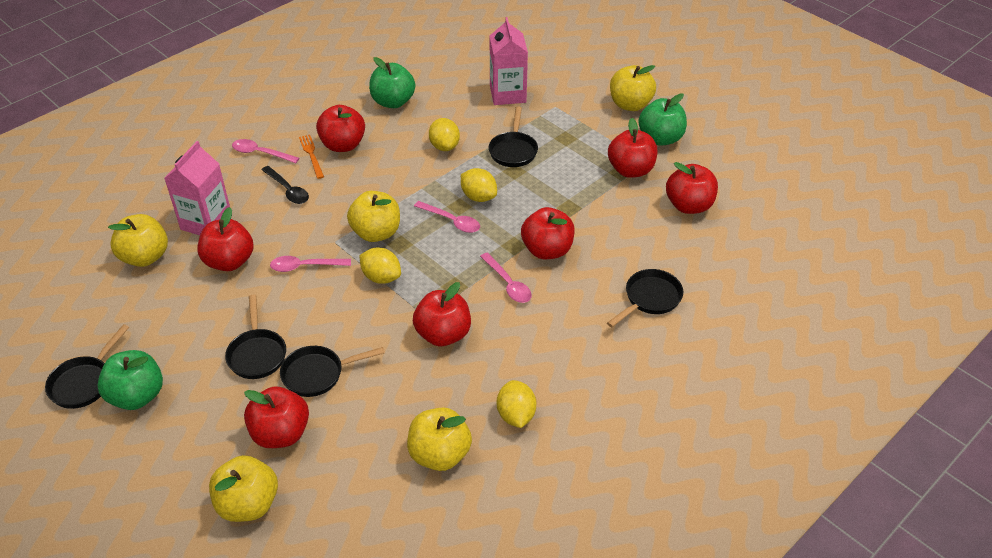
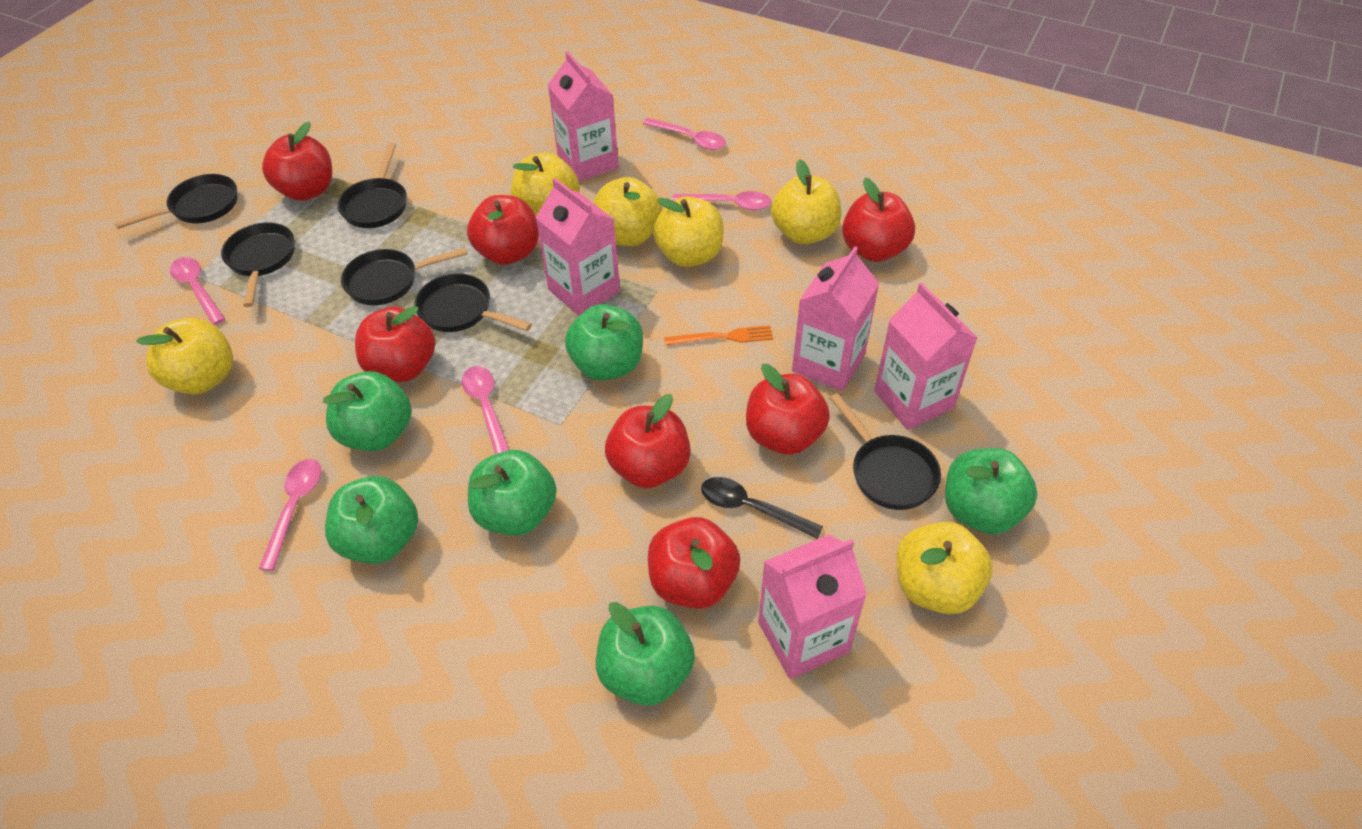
black pan: [45,324,129,409] [225,295,286,379] [280,346,385,397] [489,107,538,167] [607,269,683,327] = 5 -> [114,174,238,229] [221,222,295,307] [337,143,407,228] [341,247,467,305] [414,273,532,332] [830,393,941,510] = 6
green apple: [97,350,163,410] [369,57,415,108] [638,93,687,146] = 3 -> [323,371,412,451] [325,476,418,564] [468,450,557,536] [565,304,643,381] [596,602,695,706] [945,448,1038,534] = 6
pink carton: [164,141,230,235] [490,17,528,105] = 2 -> [535,178,620,316] [548,51,619,182] [758,535,867,679] [792,246,879,391] [874,283,977,430] = 5
pink spoon: [232,139,299,163] [270,256,351,272] [414,201,480,233] [480,252,532,303] = 4 -> [170,257,225,325] [258,459,321,571] [462,366,509,454] [643,118,726,150] [672,191,772,210] = 5
yellow apple: [108,214,168,267] [209,455,278,522] [347,191,400,242] [407,407,472,471] [610,65,656,111] = 5 -> [136,318,233,394] [511,152,579,216] [593,177,662,246] [653,196,724,267] [771,159,841,244] [896,522,993,614] = 6
yellow lemon: [359,248,401,284] [429,118,460,151] [461,168,497,202] [497,380,536,428] = 4 -> none = 0

